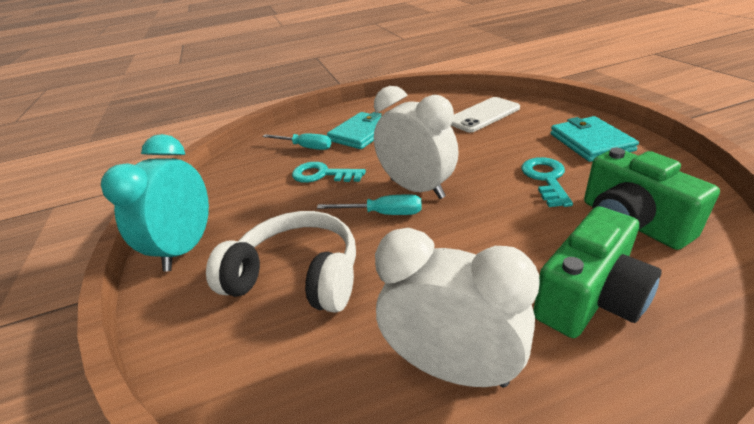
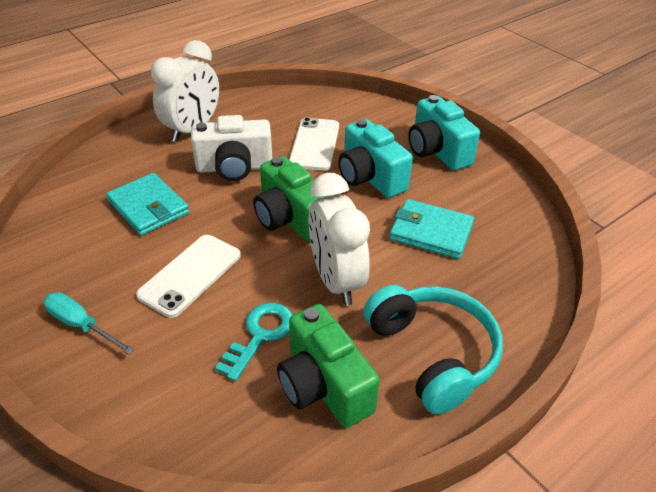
turquoise camera: none = 0 -> [338,119,413,198] [408,95,480,170] = 2
turquoise clock: [101,134,209,271] = 1 -> none = 0
turquoise headphones: none = 0 -> [364,285,503,414] = 1
turquoise key: [292,162,366,183] [521,157,573,207] = 2 -> [215,303,293,381] = 1
turquoise screwdriver: [262,133,331,150] [317,194,422,215] = 2 -> [44,292,134,355] = 1
white camera: none = 0 -> [191,115,272,181] = 1
white headphones: [206,211,356,313] = 1 -> none = 0
white phone: [450,97,520,132] = 1 -> [136,235,241,318] [289,117,339,171] = 2

